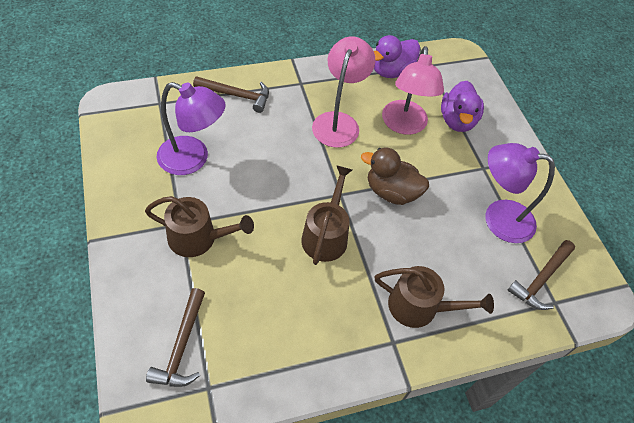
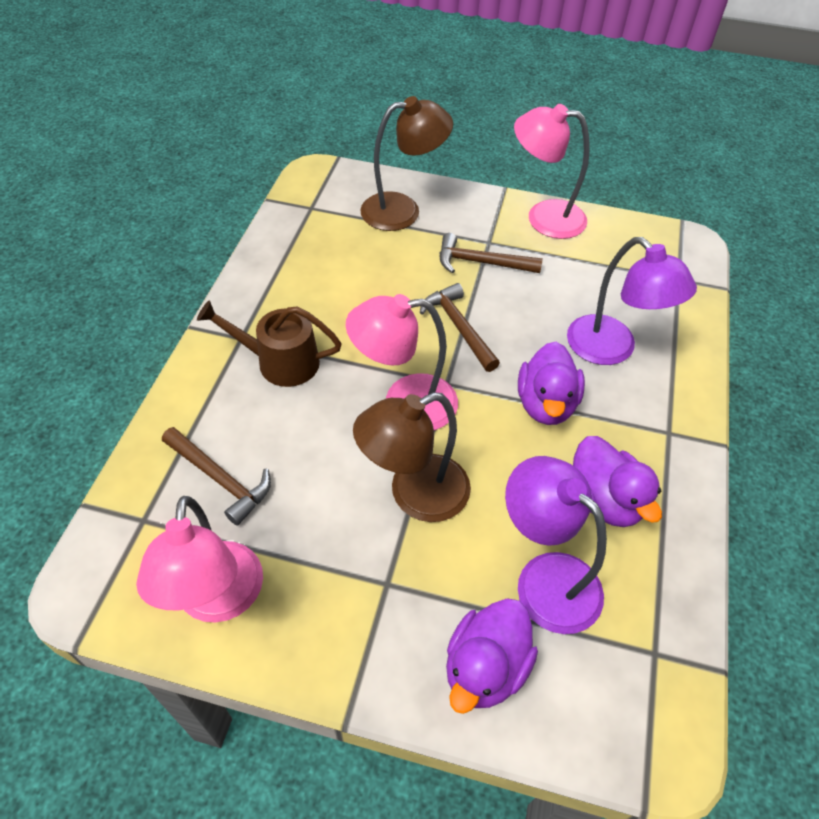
brown duck: [361,148,429,205] = 1 -> none = 0
brown lamp: none = 0 -> [353,392,471,522] [360,96,453,231] = 2
brown watering can: [145,196,254,257] [301,165,352,265] [375,266,494,328] = 3 -> [197,300,342,387] = 1
pink lamp: [312,36,375,148] [382,46,444,135] = 2 -> [136,496,263,623] [346,294,458,430] [514,104,590,239] = 3
purple duck: [374,35,420,78] [441,81,484,132] = 2 -> [446,598,538,714] [518,342,585,425] [573,436,662,527] = 3

